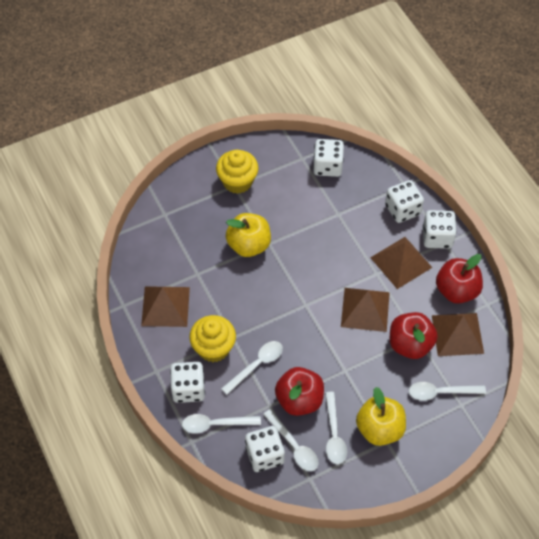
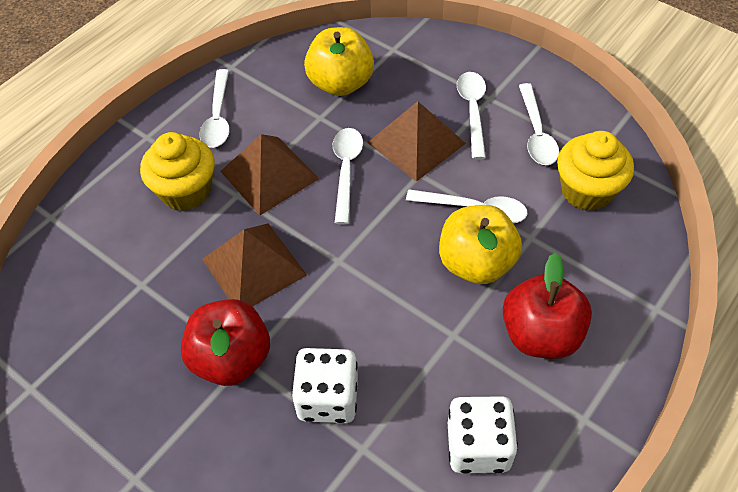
brown pyramid: [141,286,190,327] [341,288,390,332] [370,237,432,289] [432,313,484,356] = 4 -> [202,224,307,307] [220,134,319,215] [367,101,466,182] = 3
red apple: [275,367,324,416] [390,312,438,359] [436,254,483,304] = 3 -> [181,299,270,386] [502,253,592,359] = 2
white dice: [170,362,205,403] [245,426,285,472] [313,139,344,177] [385,180,424,223] [423,210,457,249] = 5 -> [292,348,358,423] [448,396,518,474] = 2

